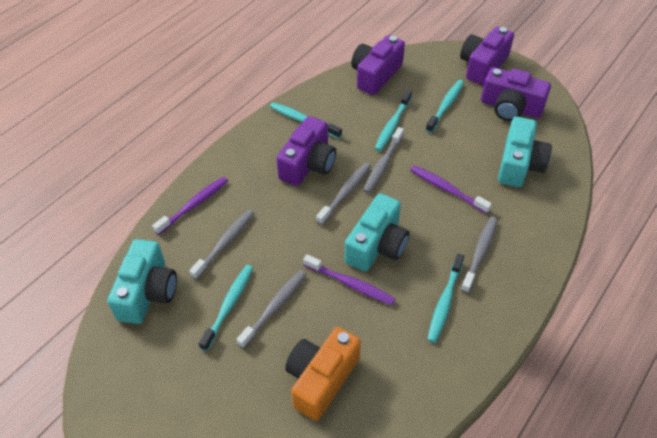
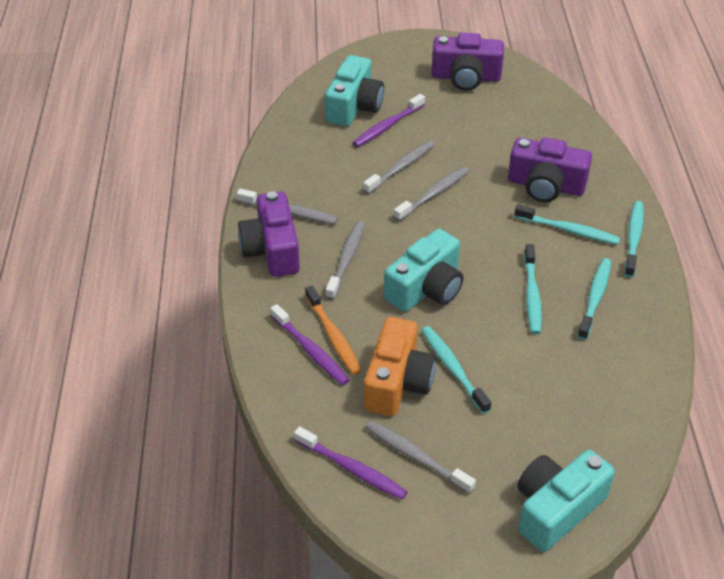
orange toothbrush: none = 0 -> [305,285,362,375] = 1
purple camera: [276,116,336,186] [351,35,405,95] [460,26,514,85] [481,67,551,121] = 4 -> [238,191,300,277] [432,32,504,91] [508,137,592,202] = 3

